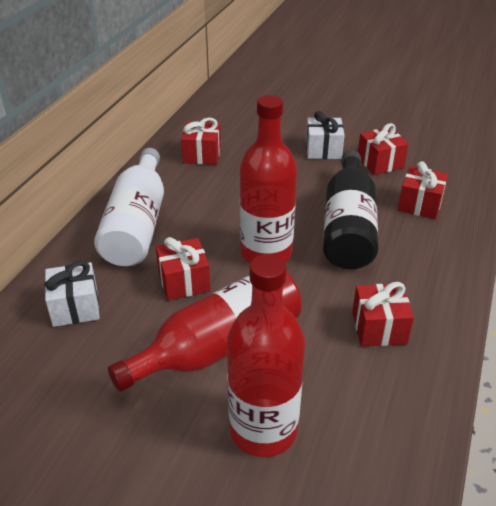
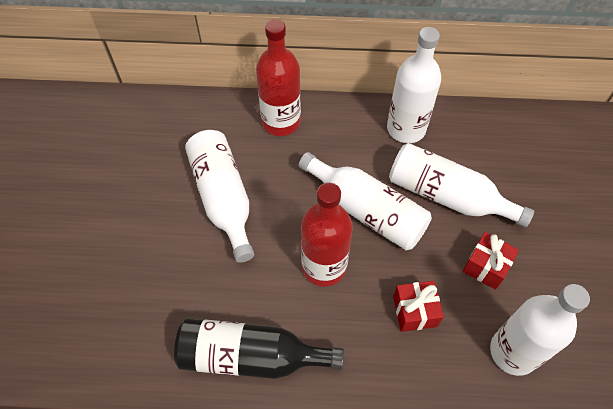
red bottle: [108,272,302,392] [227,254,305,457] [240,95,297,263] = 3 -> [256,19,301,136] [301,182,353,287] = 2
red gift: [156,237,211,300] [181,118,221,165] [352,282,414,346] [358,123,409,175] [398,161,448,219] = 5 -> [393,281,444,332] [463,232,519,290] = 2
white bottle: [94,148,164,266] = 1 -> [185,130,254,263] [299,152,432,250] [387,27,441,143] [389,143,534,227] [490,284,590,376] = 5
white gift: [44,261,100,327] [306,111,345,159] = 2 -> none = 0

